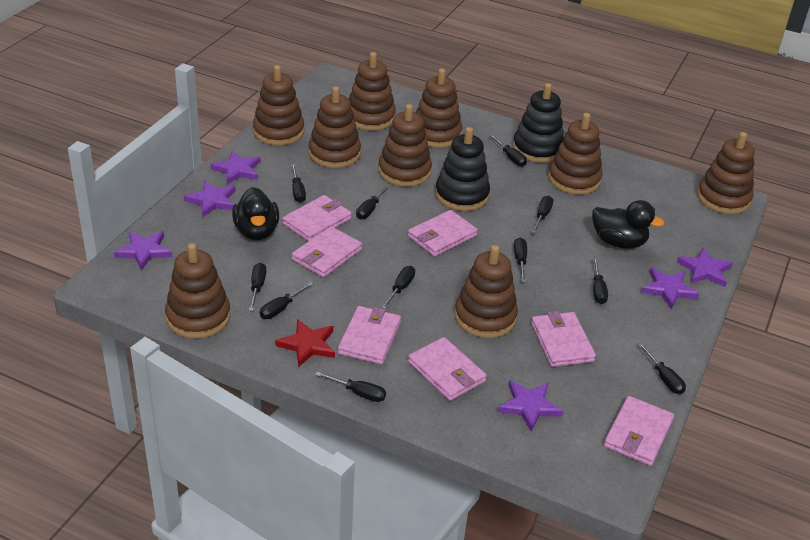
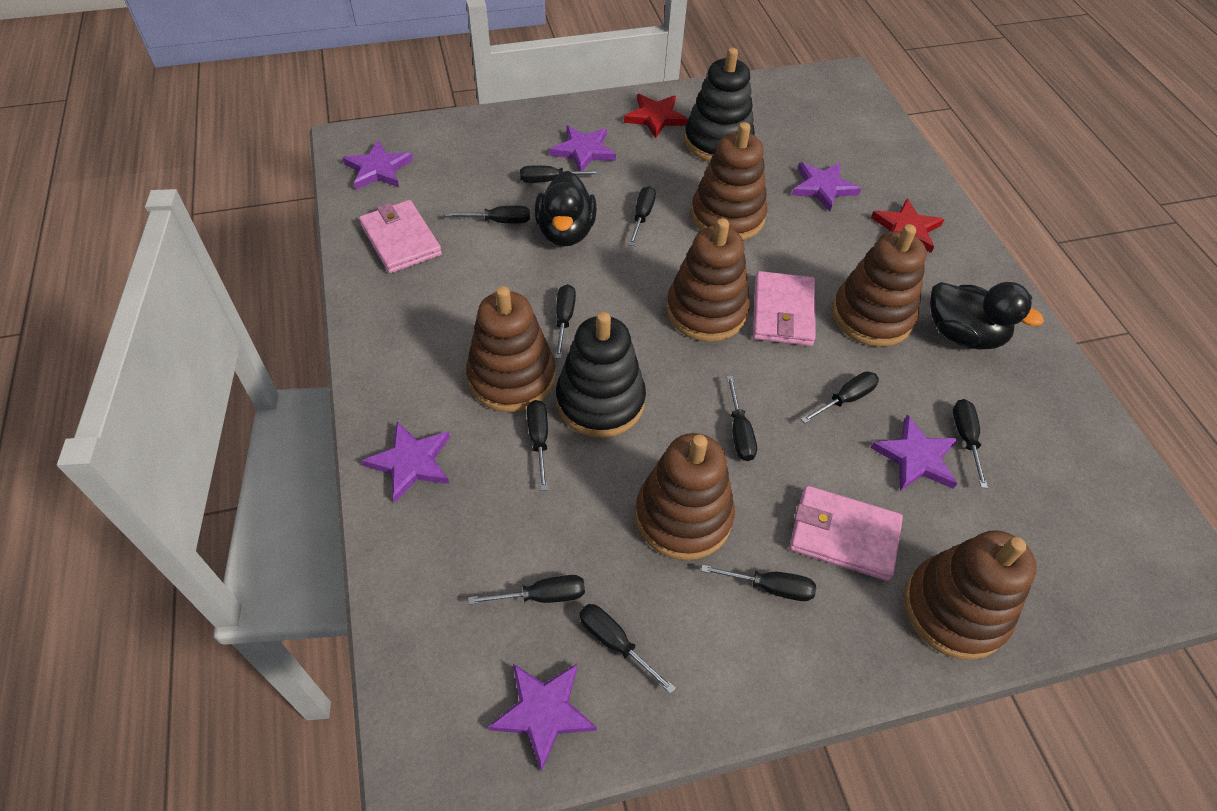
brown stacking toy: [165,243,231,339] [253,65,304,145] [309,86,361,168] [349,52,396,131] [378,104,432,187] [416,68,462,148] [455,245,518,338] [548,113,602,195] [697,132,755,214] = 9 -> [466,286,556,412] [635,433,735,560] [666,218,750,342] [691,122,767,240] [832,224,926,347] [904,530,1037,660] = 6
pink wallet: [282,195,352,241] [292,226,362,278] [338,306,401,364] [408,210,478,257] [408,337,487,401] [531,311,596,367] [604,396,674,466] = 7 -> [359,200,442,273] [753,271,816,346] [789,486,903,581] = 3
red star: [275,319,335,367] = 1 -> [624,94,688,139] [871,199,944,253] = 2

